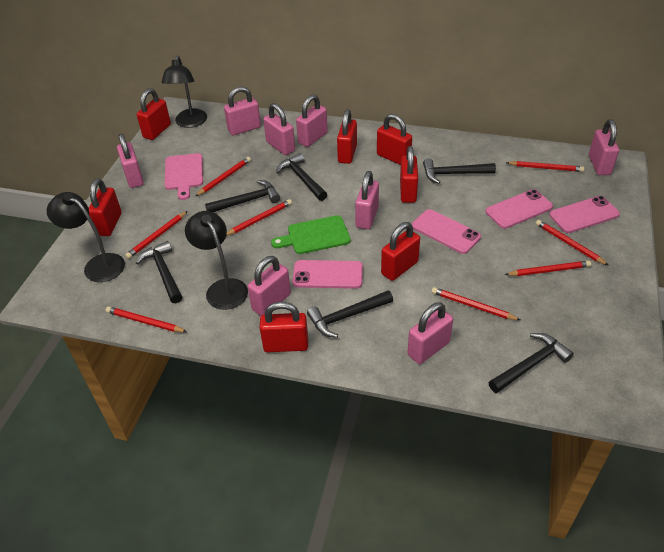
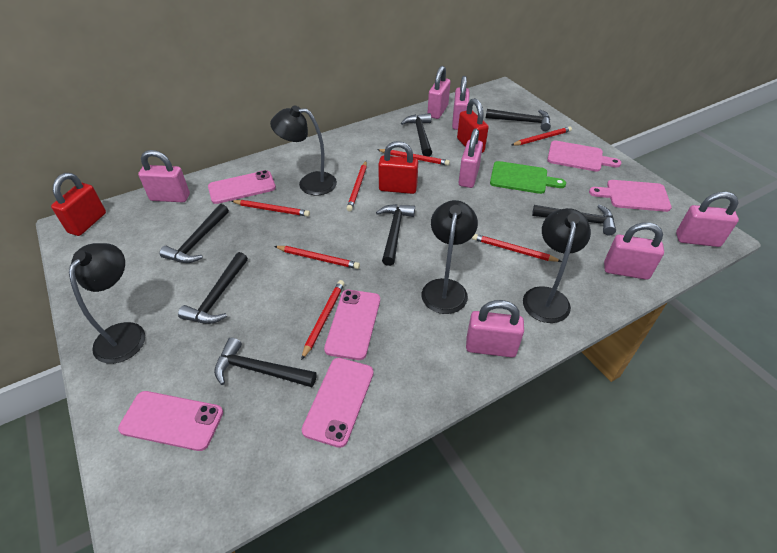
black hammer: [136,241,182,303] [205,180,280,212] [276,153,327,201] [307,290,393,338] [423,158,496,184] [489,333,574,393] = 6 -> [160,204,229,263] [178,252,248,324] [214,337,317,387] [376,204,415,266] [401,113,432,157] [486,109,551,131] [532,204,616,236] = 7
black lamp: [47,192,125,282] [162,55,207,128] [185,211,248,310] = 3 -> [69,243,145,364] [270,106,337,195] [422,200,478,314] [523,208,591,323] = 4
pink cutting board: [165,153,203,200] = 1 -> [547,141,621,172] [589,180,672,212] = 2
pink padlock: [117,133,144,188] [224,87,261,135] [248,256,291,316] [263,103,295,155] [296,95,328,147] [355,171,379,229] [407,302,453,364] [589,119,619,175] = 8 -> [138,150,190,202] [427,66,451,119] [452,76,470,130] [459,129,483,188] [466,300,524,357] [604,222,664,280] [676,192,739,247] = 7
red padlock: [89,179,122,236] [137,88,171,140] [260,301,308,352] [337,110,357,164] [377,114,412,165] [381,222,420,281] [400,146,418,203] = 7 -> [51,173,106,236] [378,141,418,194] [457,98,489,153] = 3
red pencil: [106,306,187,332] [125,211,188,259] [196,157,251,196] [226,199,292,236] [431,287,520,320] [505,261,591,276] [506,161,585,172] [536,220,609,266] = 8 -> [232,200,310,217] [274,246,360,269] [301,280,345,360] [346,161,367,211] [377,149,450,166] [472,234,562,262] [511,126,572,146] = 7

